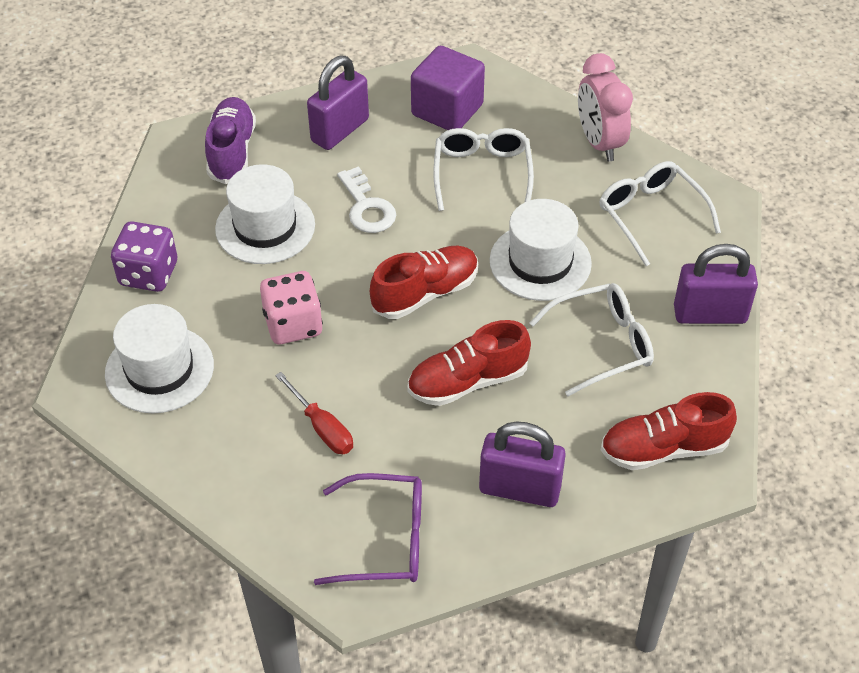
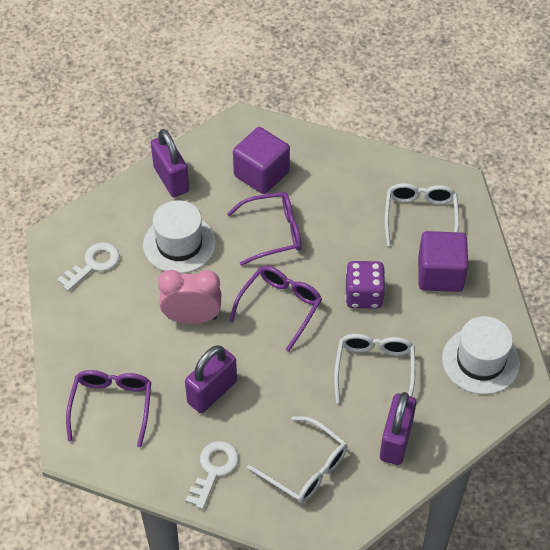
pink dice: [260,271,323,344] = 1 -> none = 0
purple cube: [411,46,485,130] = 1 -> [233,127,290,194] [418,231,468,292] = 2
purple glasses: [314,473,422,585] = 1 -> [66,370,151,447] [227,192,301,266] [229,266,322,352] = 3
purple shoe: [205,97,256,184] = 1 -> none = 0
red screwdriver: [275,372,353,454] = 1 -> none = 0
red shoe: [370,246,478,319] [407,320,531,406] [601,392,737,470] = 3 -> none = 0
white hat: [105,304,214,413] [215,164,315,264] [490,199,592,301] = 3 -> [143,200,216,274] [442,316,520,394] = 2
white key: [337,166,396,233] = 1 -> [57,242,120,291] [185,441,239,509] = 2

